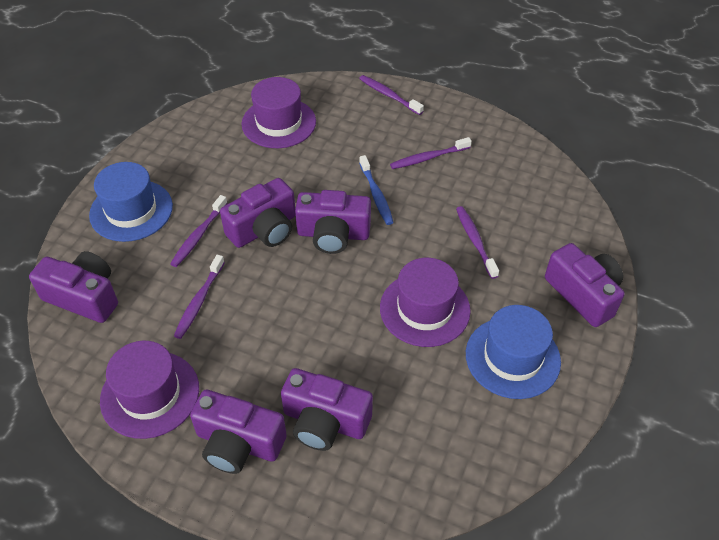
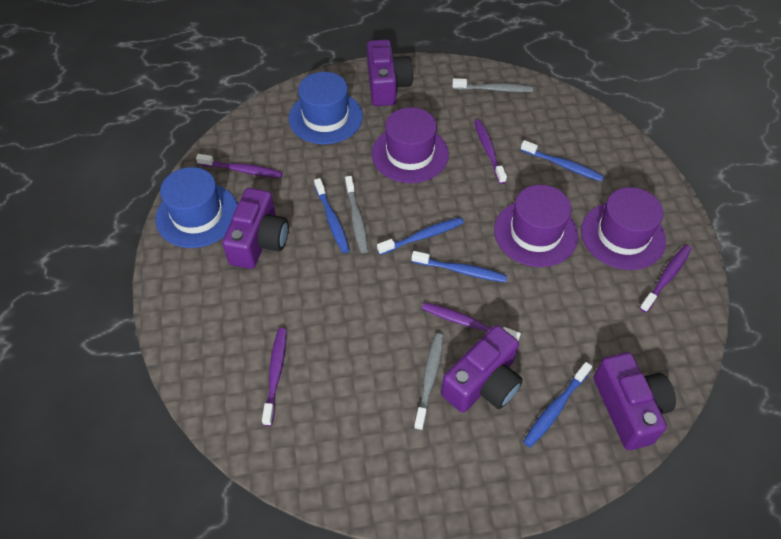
blue toothbrush: [359,155,394,225] = 1 -> [314,178,350,253] [377,217,464,255] [412,251,507,282] [521,140,604,182] [523,362,592,448] = 5
grey toothbrush: none = 0 -> [345,176,368,253] [414,333,444,430] [452,78,533,92] = 3
purple camera: [29,251,118,323] [190,390,287,474] [220,178,295,248] [281,368,373,451] [295,190,371,254] [545,243,625,327] = 6 -> [222,188,289,269] [367,40,413,106] [441,325,523,413] [594,352,676,450] = 4

